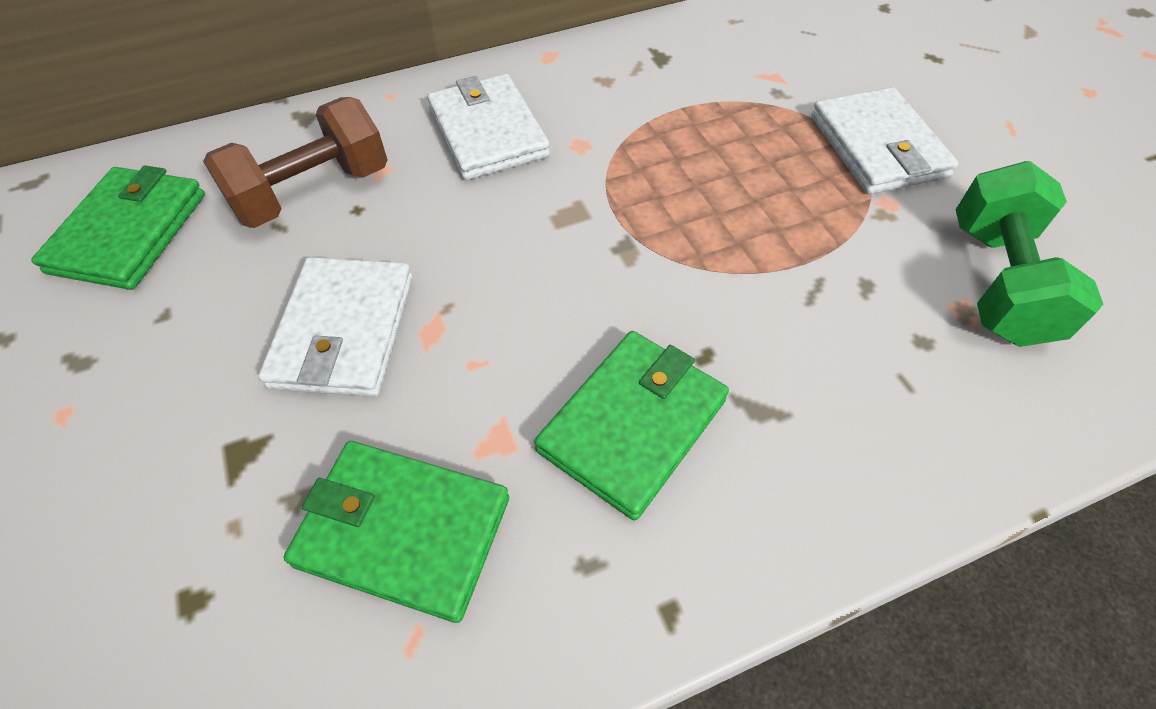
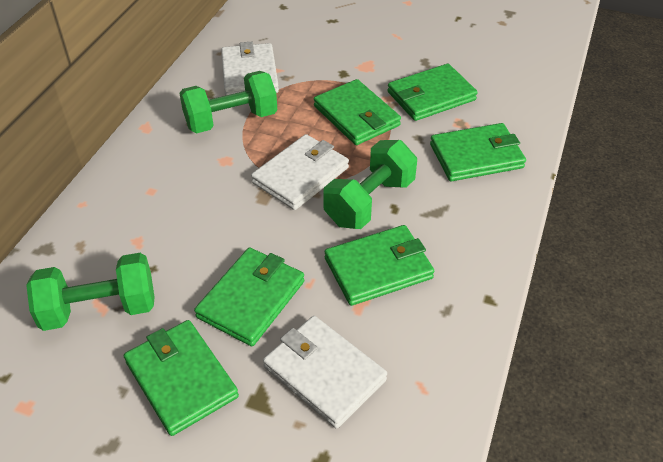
brown dumbbell: [203,97,388,228] = 1 -> none = 0
green dumbbell: [956,161,1103,347] = 1 -> [26,253,154,331] [179,71,277,133] [323,140,417,229] = 3
green wallet: [31,165,205,290] [283,441,509,623] [534,331,729,521] = 3 -> [124,320,239,436] [194,248,305,346] [314,79,401,145] [325,225,434,306] [387,64,478,121] [430,123,526,181] = 6

